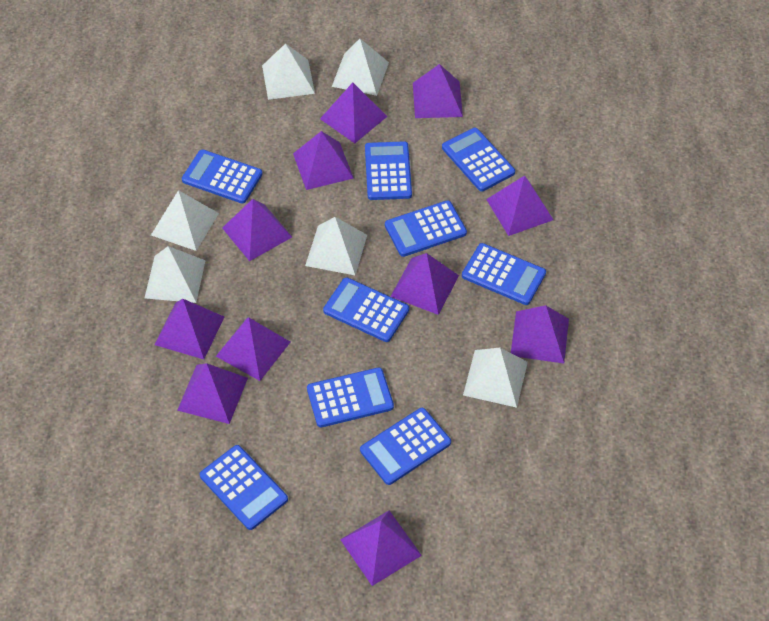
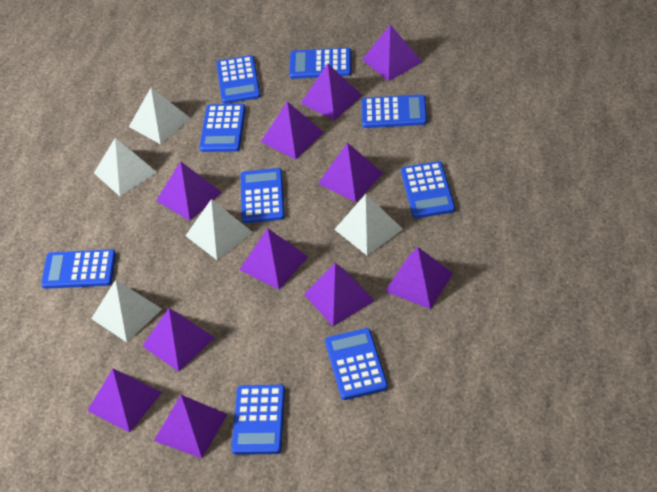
white pyramid: [145,246,206,303] [151,190,219,251] [262,43,315,100] [305,217,367,275] [332,39,389,96] [463,348,528,408] = 6 -> [91,280,162,342] [94,138,157,196] [129,88,191,144] [185,199,253,260] [334,194,403,256] = 5

